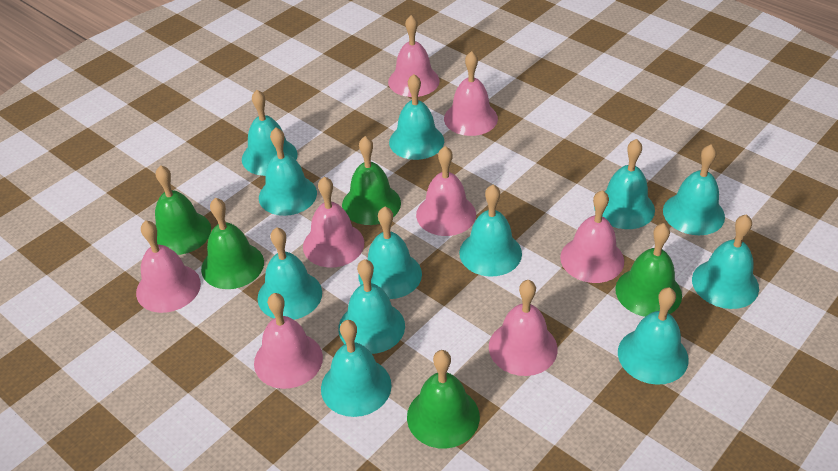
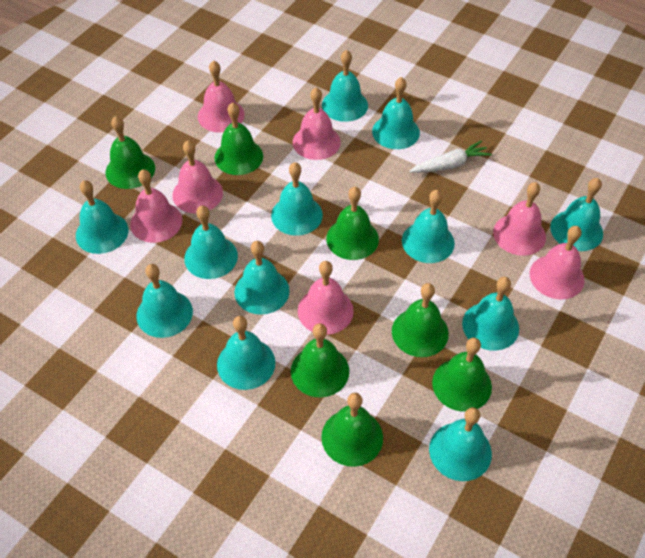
green bell: [155,165,211,255] [201,198,264,289] [342,136,401,225] [407,350,480,449] [615,223,682,317] = 5 -> [106,116,155,189] [214,102,263,175] [291,323,349,398] [321,393,383,467] [326,187,379,260] [392,283,449,357] [432,338,492,412] = 7
pink bell: [136,221,201,313] [254,293,323,389] [303,177,364,268] [388,15,440,97] [416,146,476,236] [444,51,498,136] [489,280,558,376] [560,190,624,283] = 8 -> [130,169,182,243] [172,140,223,213] [198,60,245,133] [293,87,341,160] [298,261,354,335] [493,182,546,256] [530,226,585,300] = 7
white carrot: none = 0 -> [410,140,492,173] = 1

